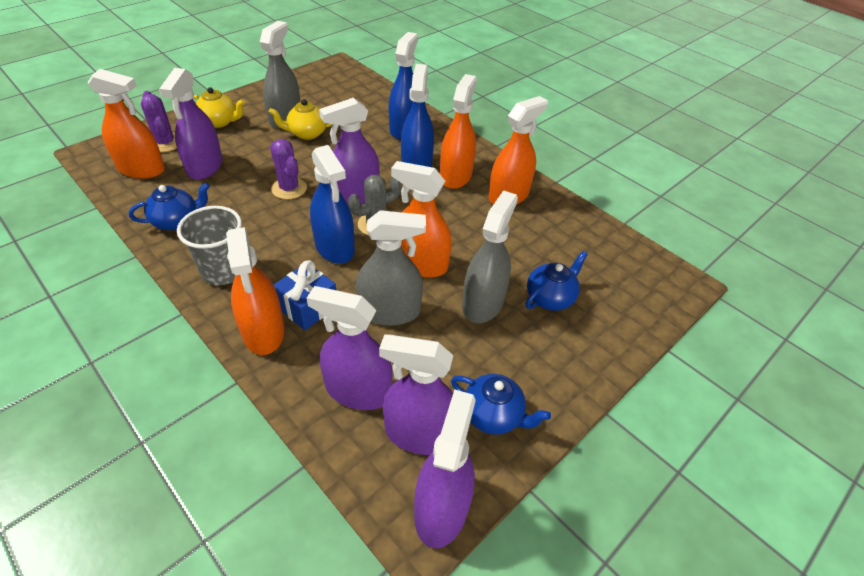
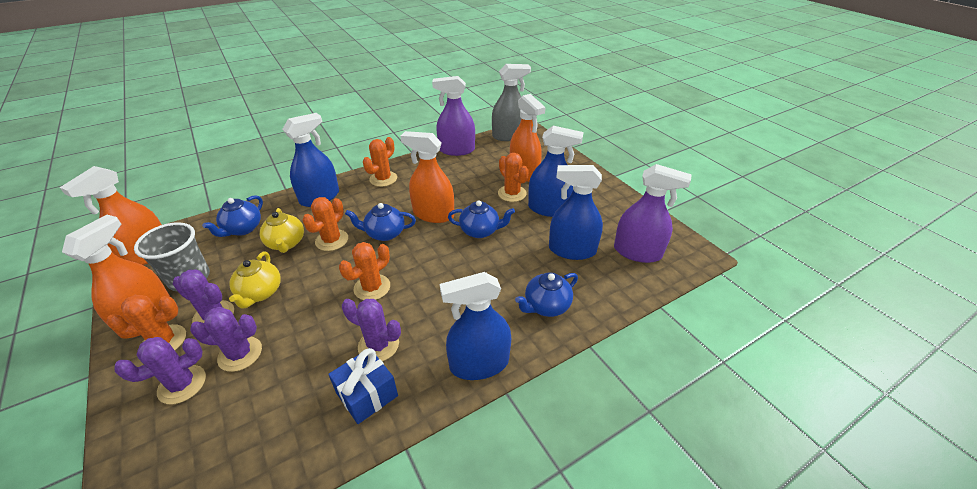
blue spray bottle: [310,145,355,264] [389,32,418,139] [401,64,434,167] = 3 -> [282,113,339,207] [440,272,511,380] [528,126,584,217] [549,165,603,260] = 4
blue teapot: [129,183,210,230] [451,374,551,434] [525,251,588,311] = 3 -> [202,195,263,237] [345,203,416,241] [448,200,515,238] [515,272,578,317] = 4
grey cactus: [348,175,402,236] = 1 -> none = 0
grey spray bottle: [260,21,300,129] [356,210,426,326] [462,190,518,323] = 3 -> [492,64,531,141] = 1
orange cactus: none = 0 -> [107,295,186,350] [302,197,348,251] [339,242,390,300] [363,137,397,187] [498,153,529,202] = 5
orange spray bottle: [88,69,165,179] [226,227,285,355] [391,161,452,278] [440,74,477,189] [488,96,548,205] = 5 -> [60,166,162,265] [62,215,170,339] [400,131,454,223] [510,94,546,182] = 4
purple cactus: [141,91,177,152] [270,139,307,200] = 2 -> [114,337,206,404] [173,270,234,323] [190,307,262,372] [342,299,401,361] = 4
purple spray bottle: [159,68,222,180] [307,286,393,410] [319,98,380,206] [379,334,453,455] [414,389,476,548] = 5 -> [432,76,475,156] [614,164,692,263] = 2

